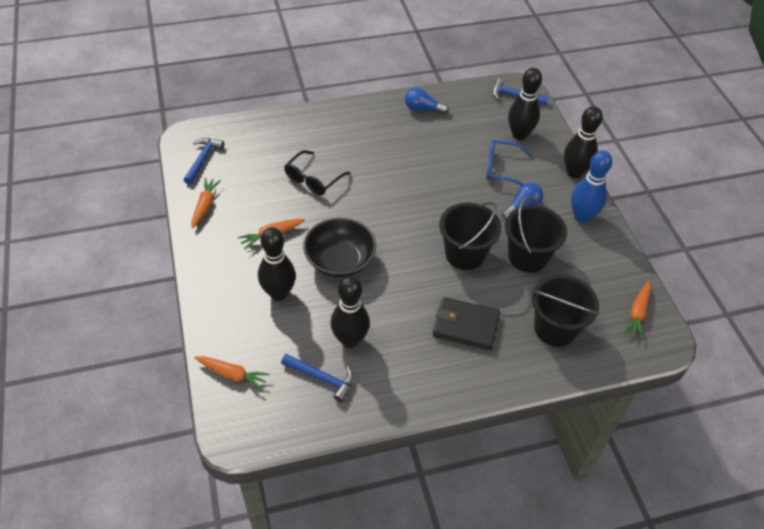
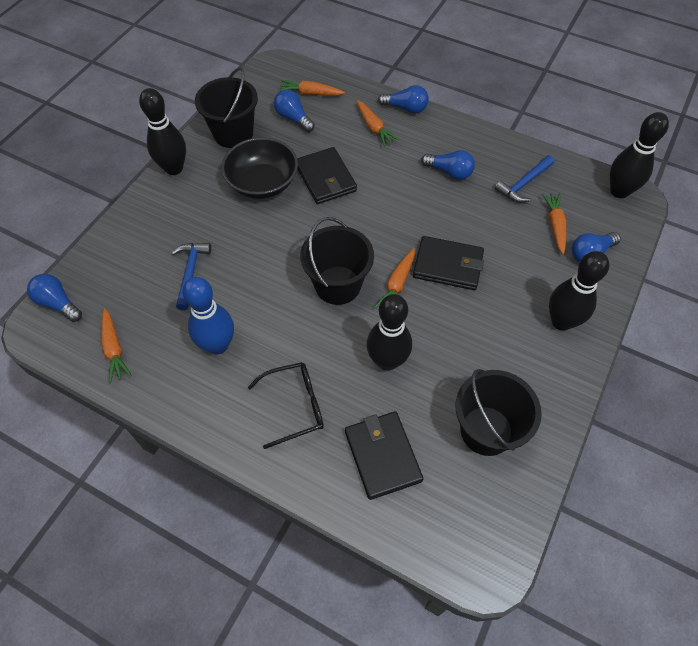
black wallet: [433,297,500,350] = 1 -> [297,147,357,204] [345,411,423,500] [413,236,484,290] = 3
blue glasses: [486,140,533,186] = 1 -> none = 0
blue hammer: [184,138,224,185] [281,354,354,402] [492,78,548,105] = 3 -> [172,243,211,310] [495,155,554,203] = 2
blue light bulb: [405,87,449,114] [502,183,543,220] = 2 -> [27,274,82,322] [274,89,315,132] [378,85,429,113] [421,150,475,180] [571,232,621,262] = 5
orange carrot: [191,178,221,228] [194,356,270,391] [238,219,305,249] [624,281,650,340] = 4 -> [101,308,132,383] [278,80,345,95] [357,100,399,146] [375,248,415,308] [542,193,566,254] = 5

